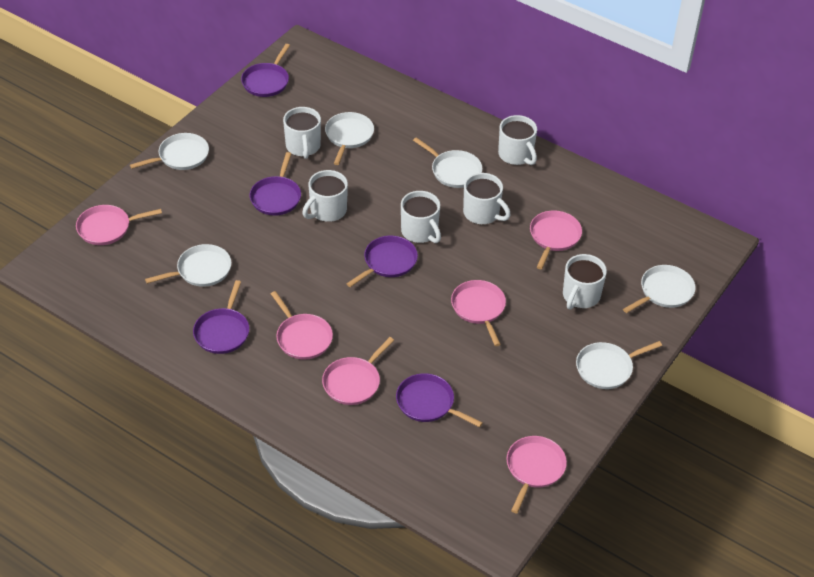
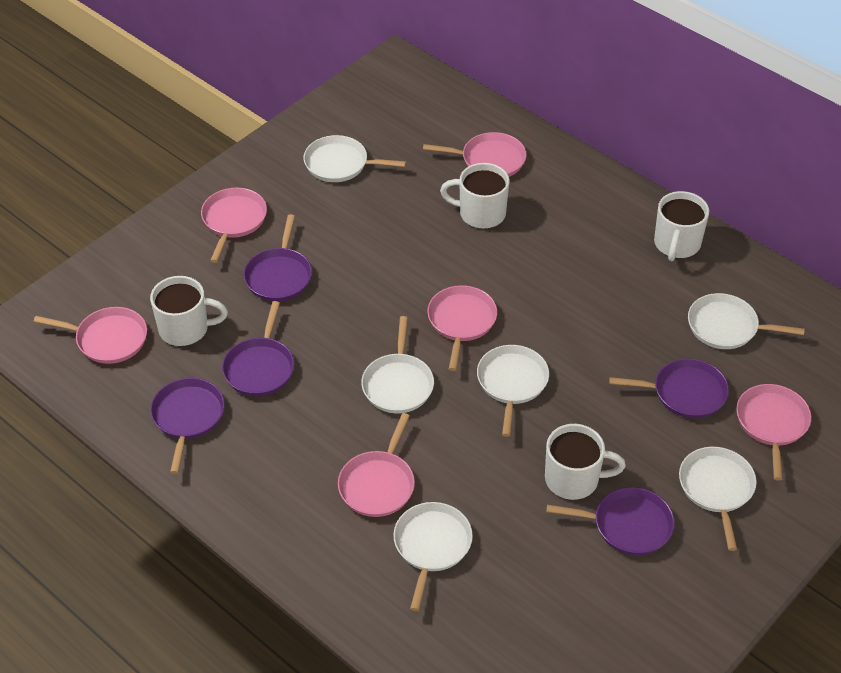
white mug: [283,107,321,159] [302,170,348,222] [401,191,441,243] [463,173,511,225] [498,115,537,165] [563,254,607,309] = 6 -> [150,276,228,346] [440,163,510,229] [545,424,626,500] [654,191,709,261] = 4

